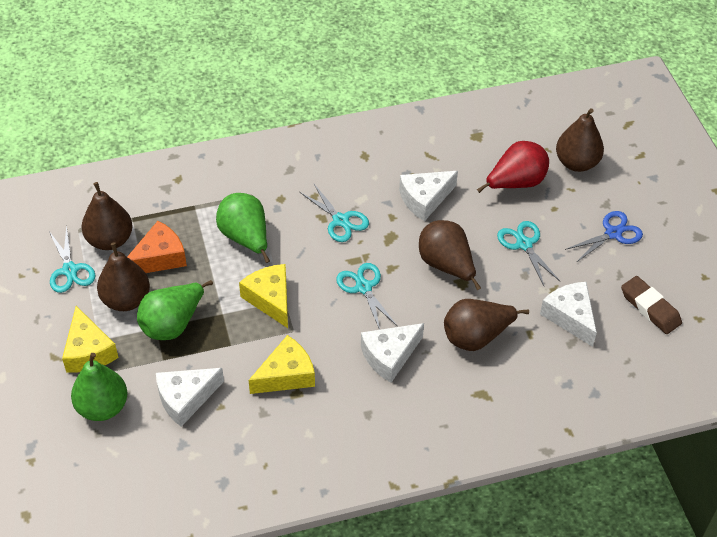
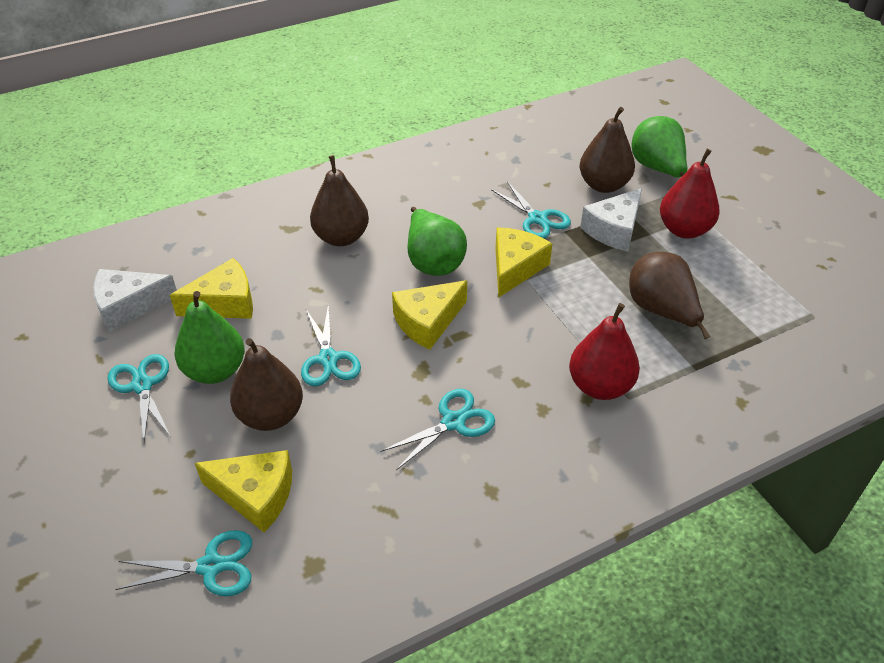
blue scissors: [565,211,643,262] = 1 -> none = 0
brown eraser: [621,276,682,334] = 1 -> none = 0
brown pear: [82,182,133,250] [97,242,150,311] [419,220,481,290] [444,299,529,351] [556,108,604,172] = 5 -> [230,338,303,431] [310,155,369,246] [580,107,635,193] [629,252,711,339] = 4
orange cheese: [127,221,187,273] = 1 -> none = 0
red pear: [477,141,549,193] = 1 -> [569,303,640,400] [660,149,720,239] = 2
turquoise scissors: [49,225,95,293] [300,183,369,242] [336,263,398,330] [497,221,560,286] = 4 -> [107,354,171,443] [115,530,252,596] [301,304,361,386] [381,389,495,470] [491,182,571,239] = 5
white cheese: [156,368,224,427] [361,323,424,383] [399,171,458,221] [540,282,597,347] = 4 -> [93,269,177,332] [580,188,642,251] = 2
yellow cheese: [62,306,119,373] [239,264,288,328] [249,335,315,394] = 3 -> [170,258,253,319] [195,450,292,532] [392,280,467,350] [495,228,552,298] = 4

